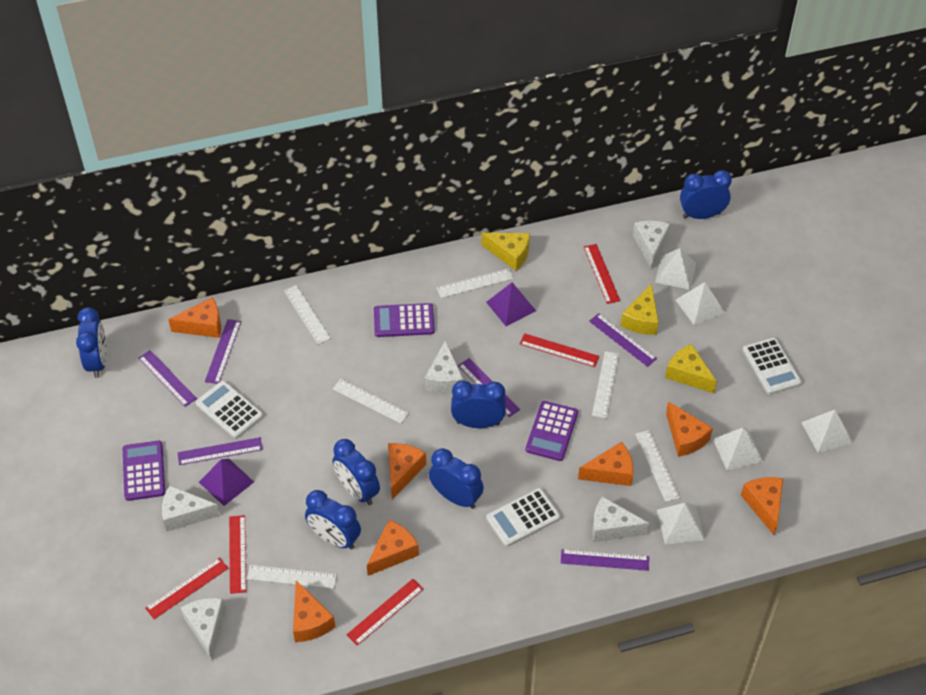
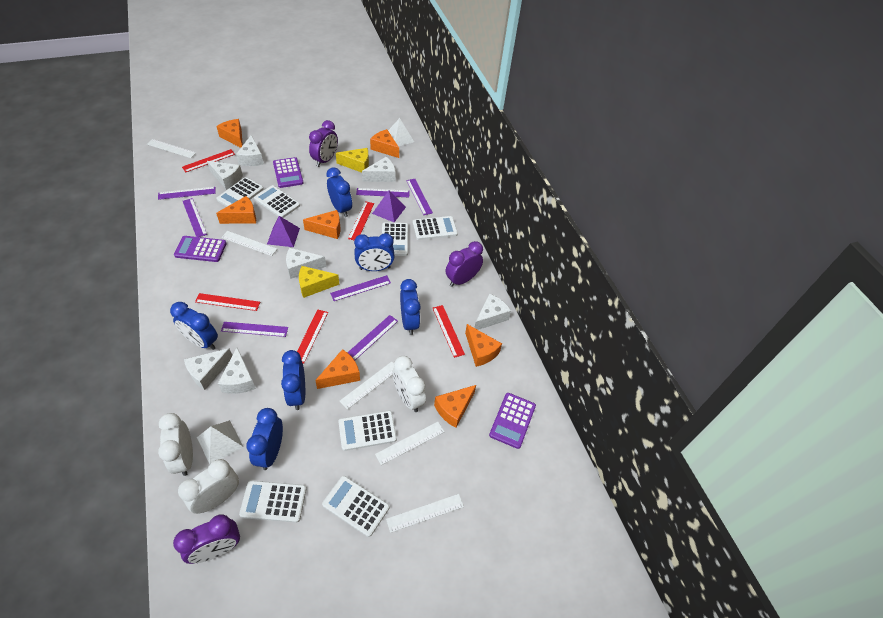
purple clock: none = 0 -> [173,514,240,564] [309,120,338,167] [446,241,483,287] = 3
purple ruler: [138,350,197,407] [178,437,263,465] [205,319,241,384] [458,358,520,417] [561,549,649,571] [589,313,657,367] = 6 -> [158,187,216,200] [183,198,207,237] [221,322,288,337] [330,275,391,301] [347,315,398,360] [356,188,410,197] [406,179,433,215] = 7
white calculator: [196,381,263,438] [486,488,560,547] [742,338,802,395] = 3 -> [216,177,263,207] [239,480,306,523] [254,185,300,218] [322,476,389,537] [338,410,397,451] [382,222,408,256] [413,216,458,240] = 7
white cheese: [162,485,220,531] [180,598,226,660] [425,341,463,393] [592,496,649,542] [633,221,670,270] = 5 -> [184,348,232,390] [207,161,243,190] [218,348,256,394] [236,135,264,166] [286,248,326,279] [362,157,395,182] [474,293,511,330] = 7
white clock: none = 0 -> [158,413,193,476] [178,459,239,514] [393,356,426,412] = 3
white pyramid: [655,248,696,290] [657,502,705,545] [676,282,725,325] [713,427,763,470] [801,410,853,453] = 5 -> [197,420,243,464] [388,118,414,147] = 2
white ruler: [247,565,337,589] [284,285,331,344] [333,379,409,423] [437,268,514,298] [592,351,619,418] [635,430,680,502] = 6 -> [147,139,196,158] [221,231,277,256] [340,362,394,410] [375,422,444,465] [386,494,464,533] = 5
yellow cheese: [482,233,530,271] [621,284,659,335] [665,344,717,393] = 3 -> [299,266,340,298] [336,148,369,173] = 2

